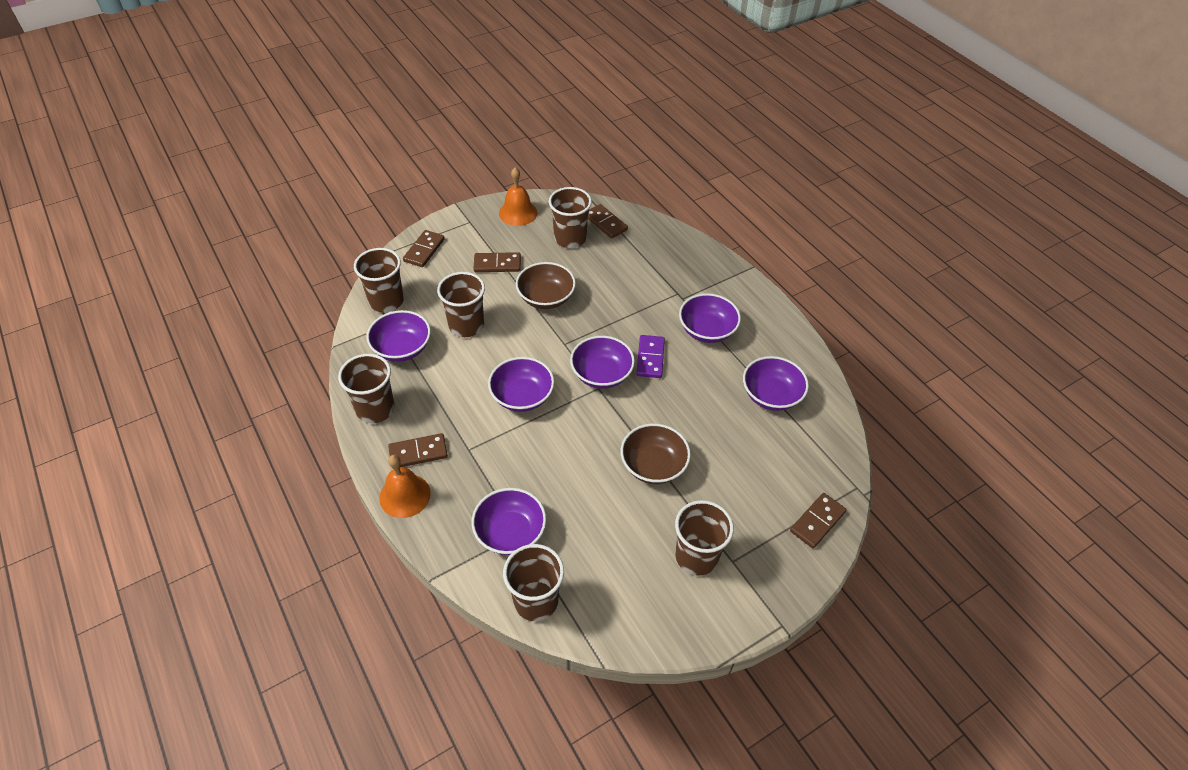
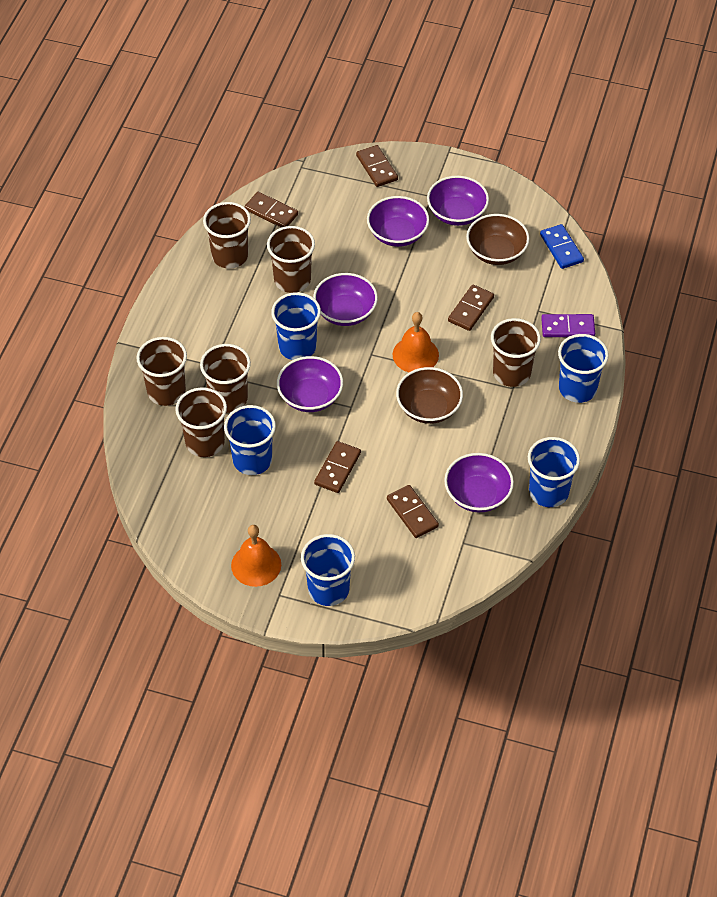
blue cup: none = 0 -> [224,405,276,475] [271,292,321,360] [301,534,355,606] [528,437,580,507] [558,334,609,403] = 5
blue domino: none = 0 -> [540,224,584,269] = 1
purple bowl: [366,310,431,362] [472,488,546,555] [488,357,554,412] [570,336,635,389] [679,293,741,343] [743,356,809,411] = 6 -> [277,356,343,412] [313,273,378,326] [367,196,429,247] [427,176,489,226] [444,453,514,512] = 5

